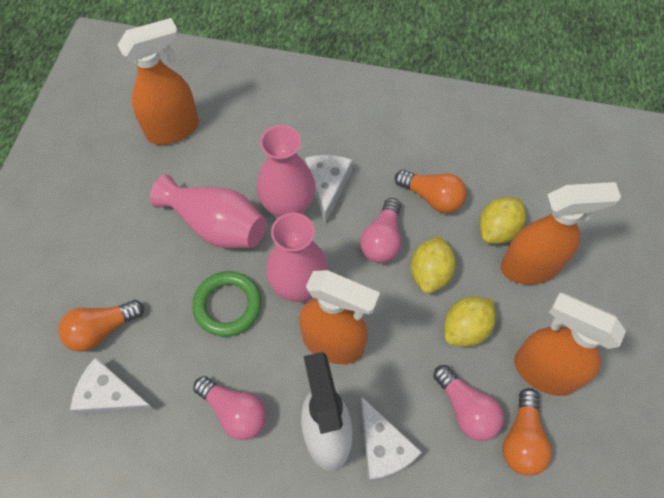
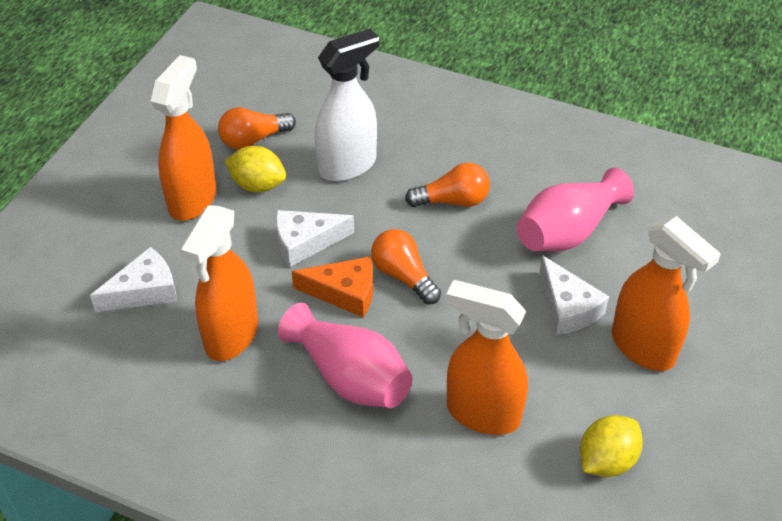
green ring: [192,271,261,337] = 1 -> none = 0
orange cheese: none = 0 -> [292,256,373,318] = 1
pink light bulb: [193,376,267,440] [360,198,401,263] [433,365,504,441] = 3 -> none = 0
pink vase: [150,175,266,248] [257,125,315,217] [266,213,329,302] = 3 -> [278,303,412,408] [517,168,634,251] = 2
yellow lemon: [411,236,456,293] [444,297,496,347] [479,197,526,244] = 3 -> [225,146,286,193] [580,415,643,477] = 2

